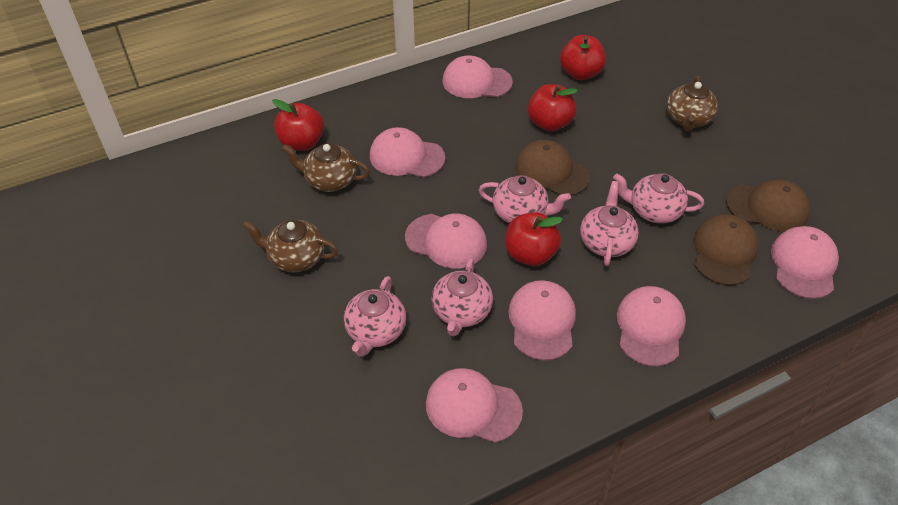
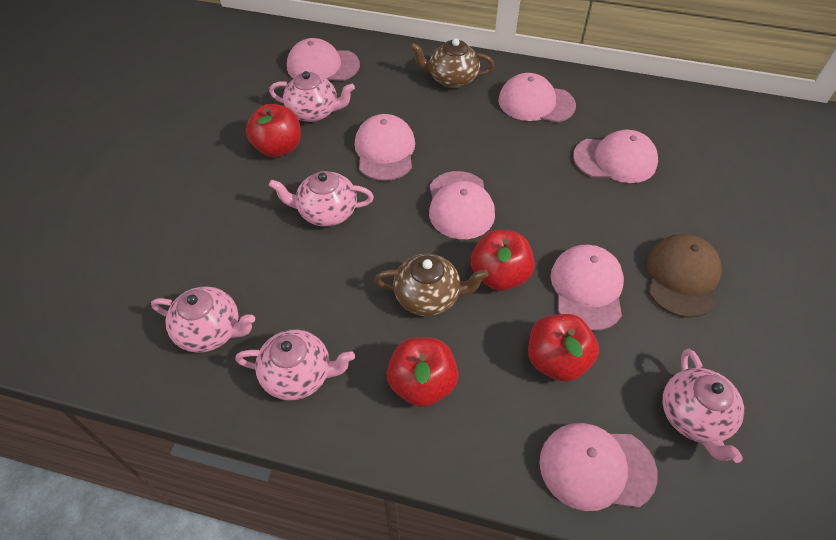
brown cap: [515,140,590,196] [694,214,759,285] [726,180,810,232] = 3 -> [647,234,722,318] = 1
brown teapot: [243,220,339,272] [282,143,370,192] [667,76,718,131] = 3 -> [375,254,489,316] [410,38,495,88] = 2

